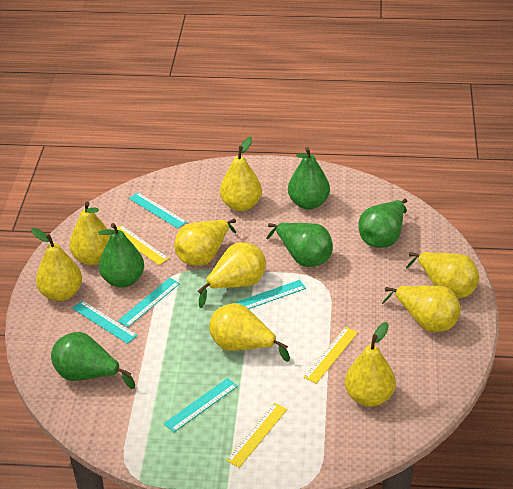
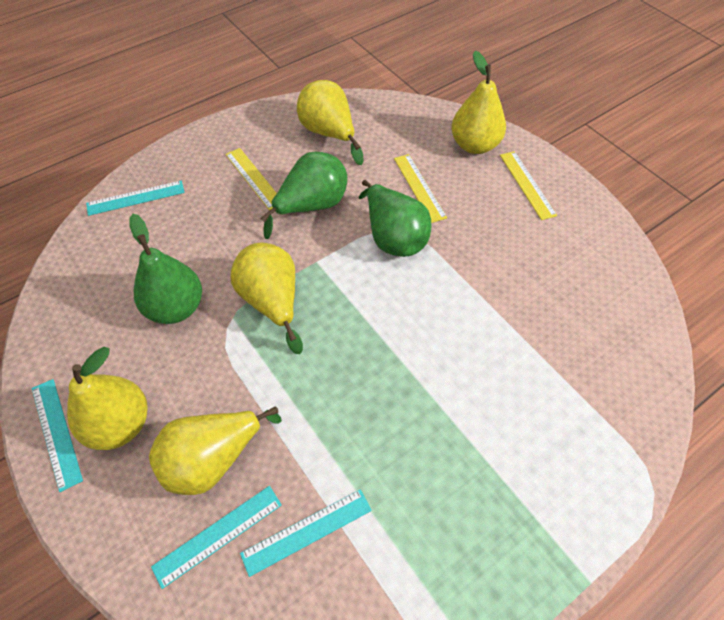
green pear: [51,332,135,389] [98,223,144,288] [266,222,333,267] [288,147,330,210] [358,199,407,248] = 5 -> [129,214,202,324] [261,152,347,239] [359,180,431,257] = 3
turquoise ruler: [72,300,138,344] [118,278,180,327] [129,192,187,229] [164,378,238,432] [235,280,306,309] = 5 -> [32,379,83,492] [86,181,185,216] [151,486,282,589] [240,489,372,577] = 4
yellow pear: [31,228,82,301] [69,202,111,265] [175,219,236,266] [198,242,266,308] [209,303,290,362] [220,137,262,211] [345,322,396,407] [382,286,461,332] [406,252,479,299] = 9 -> [67,347,148,450] [149,407,282,495] [231,243,303,354] [297,80,364,165] [451,51,506,154] = 5

